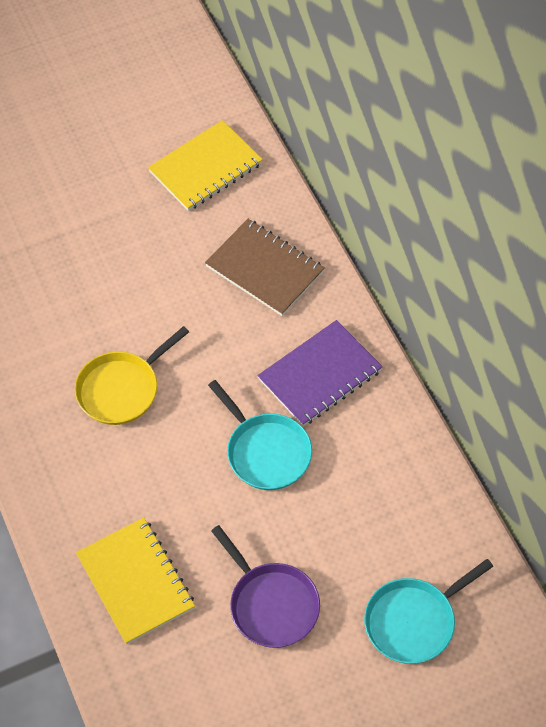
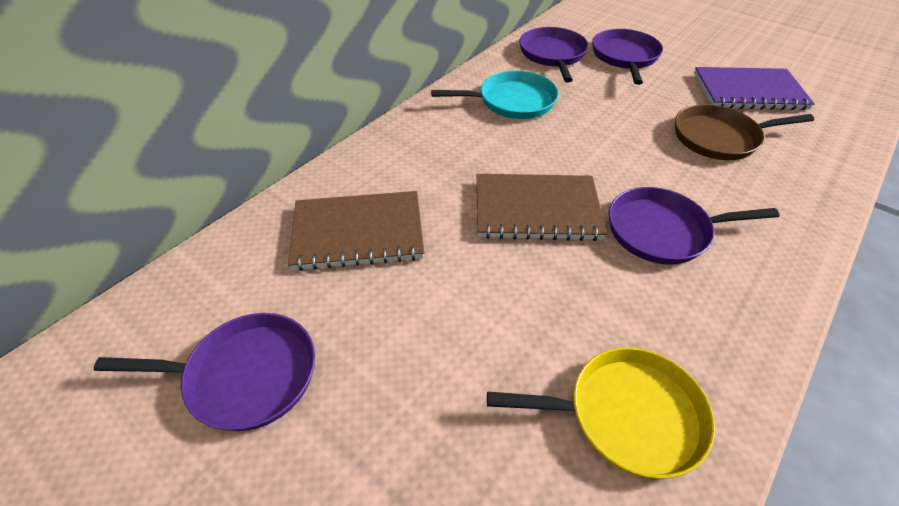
brown notebook: [205,219,325,316] = 1 -> [288,191,424,271] [477,174,607,241] = 2
brown pan: none = 0 -> [675,104,814,160] = 1
purple pan: [211,525,320,648] = 1 -> [94,313,315,431] [519,27,589,82] [592,29,663,85] [609,187,779,265] = 4
turquoise pan: [208,380,312,490] [364,559,493,664] = 2 -> [431,71,559,119] = 1
yellow notebook: [76,517,195,645] [148,120,263,211] = 2 -> none = 0

